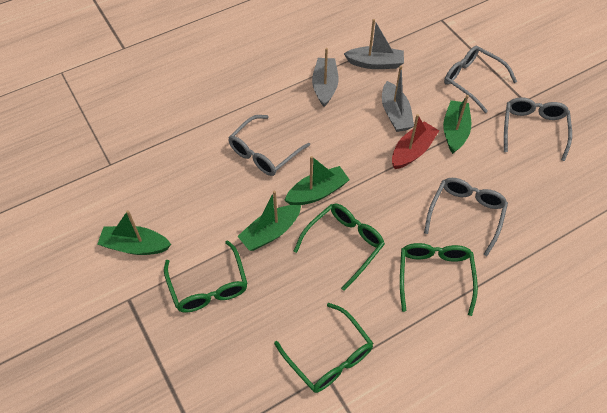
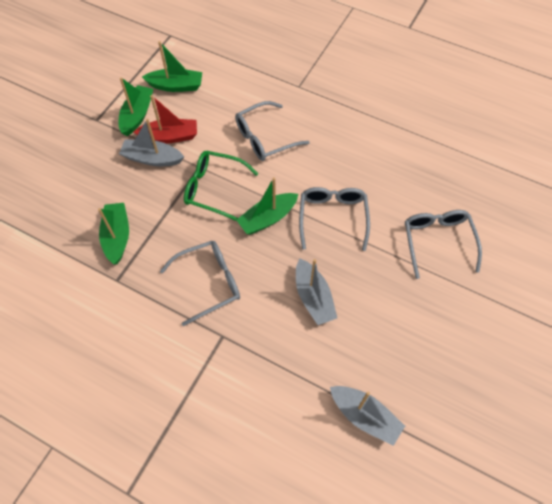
green glasses: [164,240,248,313] [274,303,373,393] [294,203,385,291] [400,243,478,316] = 4 -> [184,151,258,221] = 1

